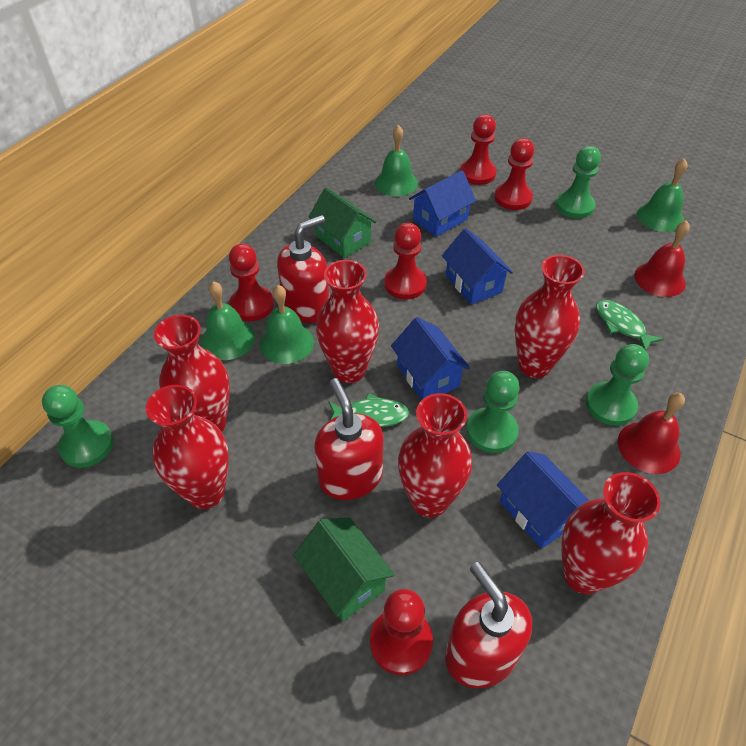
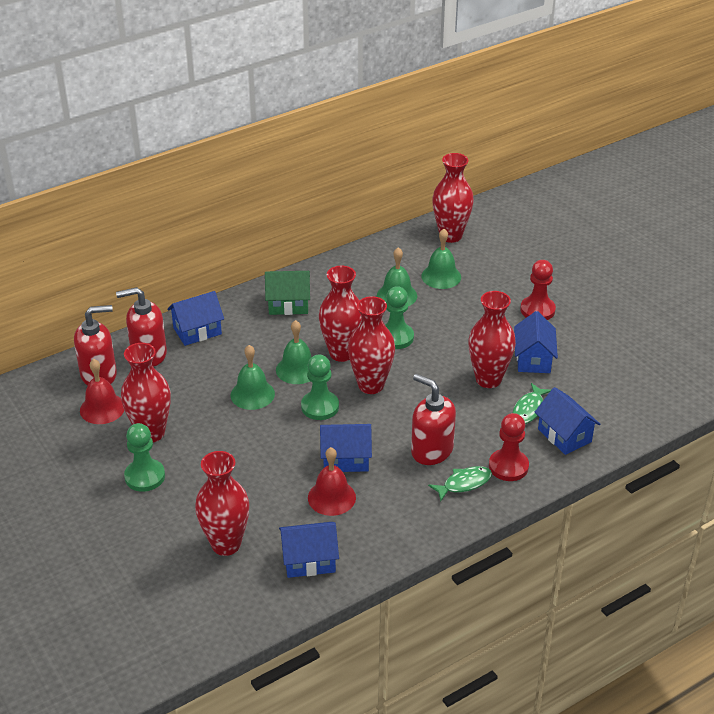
blue house: [391,317,470,400] [409,170,476,237] [442,228,513,305] [497,452,590,549] = 4 -> [167,291,224,346] [279,522,339,578] [320,424,372,472] [514,311,558,373] [535,387,600,455] = 5
green house: [294,517,395,621] [309,188,377,258] = 2 -> [265,271,310,315] = 1
green pawn: [42,385,114,468] [467,371,520,453] [556,146,601,219] [586,344,649,426] = 4 -> [124,423,165,492] [301,355,339,420] [385,286,414,349] = 3
red pawn: [229,243,274,321] [370,589,433,675] [384,223,427,299] [460,114,497,185] [494,138,535,210] = 5 -> [489,413,529,481] [520,260,556,320] = 2

